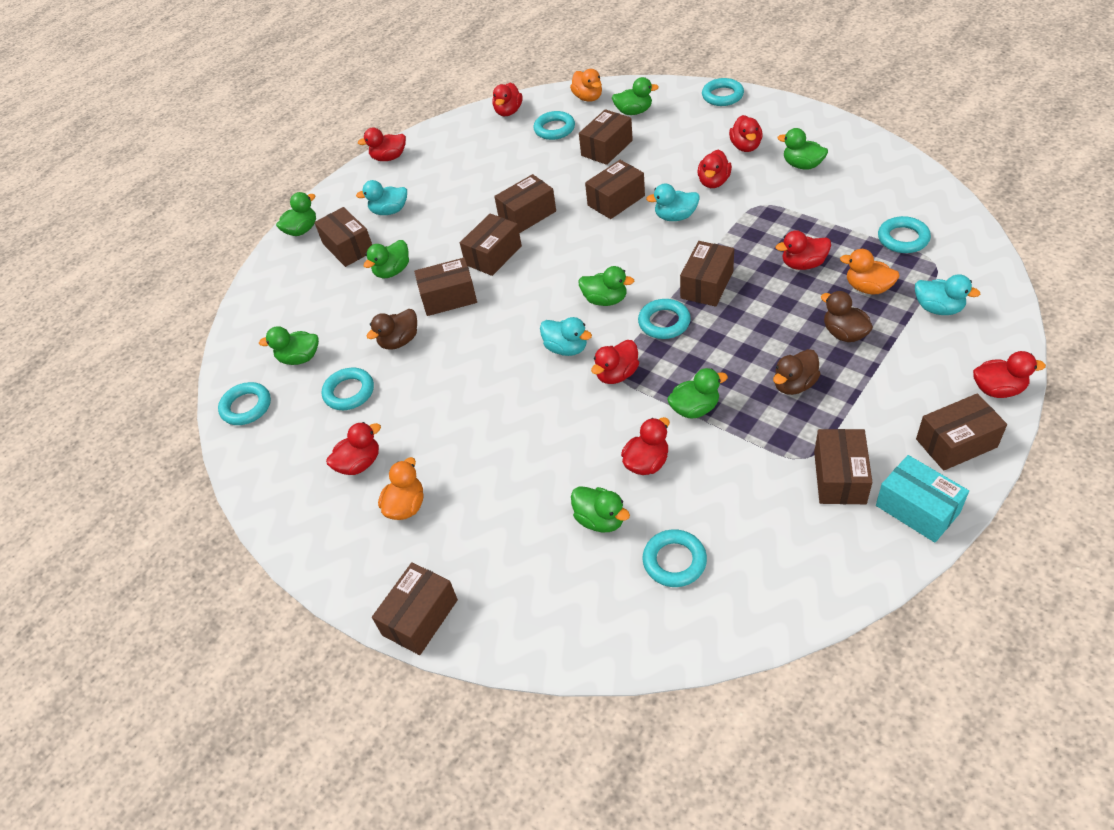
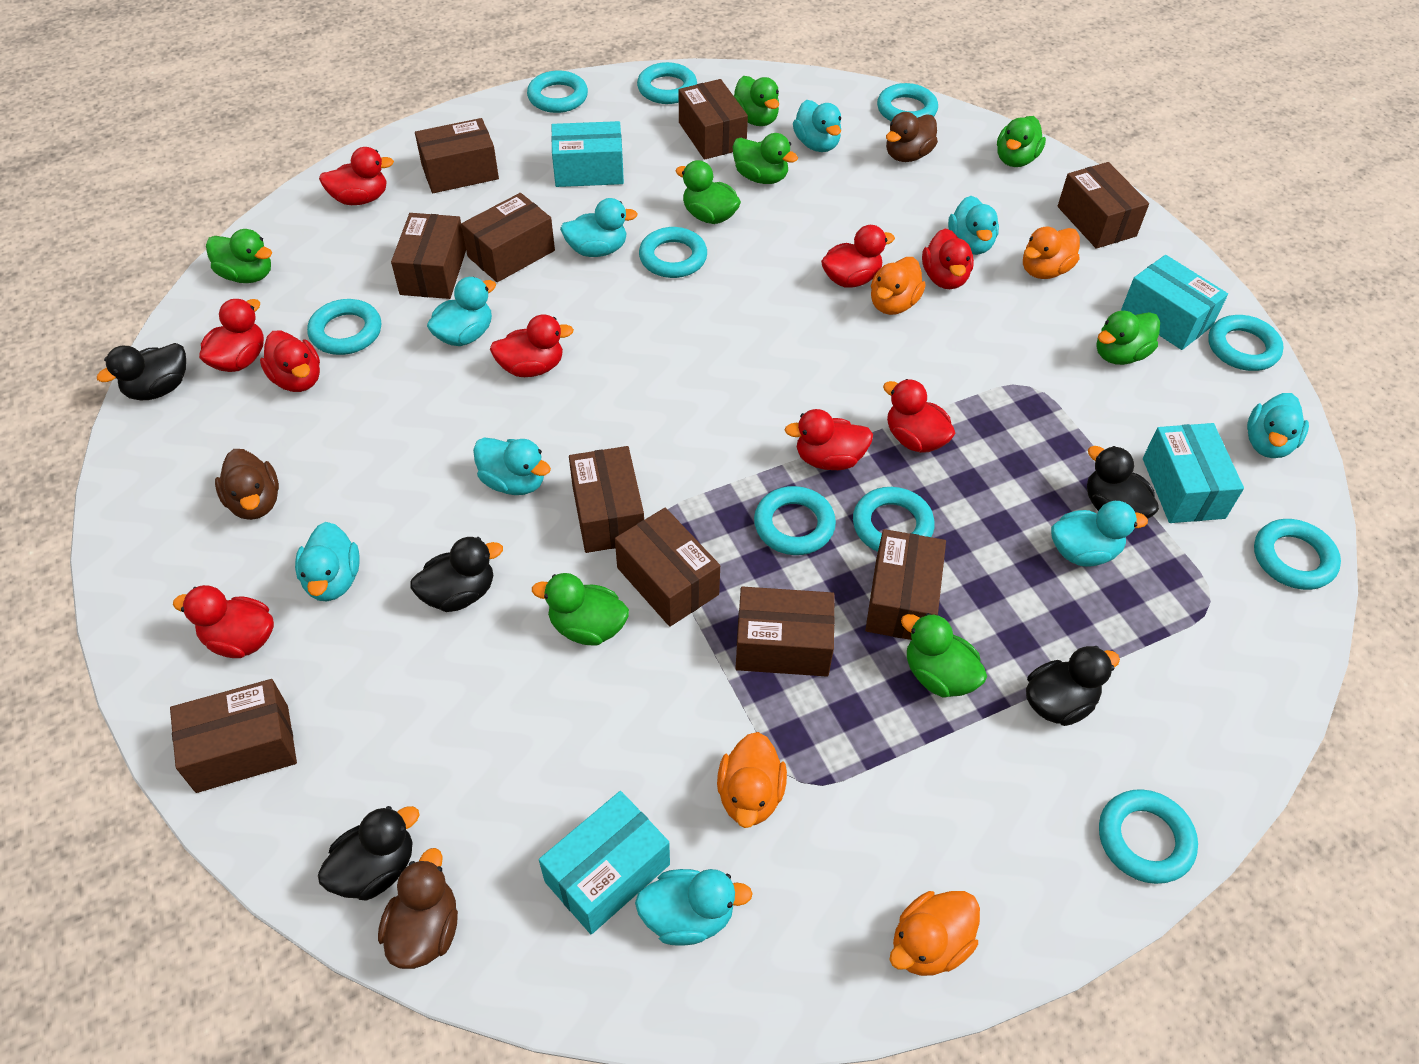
black duck: none = 0 -> [97,343,186,400] [318,806,419,901] [410,537,503,612] [1026,646,1120,726] [1087,446,1159,519] = 5
orange duck: [378,457,423,520] [570,69,602,102] [840,249,900,294] = 3 -> [717,732,787,828] [871,257,926,315] [889,891,980,976] [1023,227,1080,279] = 4
turquoise box: [876,455,969,543] = 1 -> [539,791,670,934] [551,121,624,187] [1121,255,1228,350] [1143,423,1244,523] = 4
turquoise duck: [356,180,407,215] [540,317,592,356] [646,184,700,221] [915,274,980,315] = 4 -> [295,522,360,601] [427,277,496,346] [473,437,551,495] [560,198,638,257] [635,869,753,946] [793,100,841,152] [948,196,999,255] [1051,501,1148,567] [1247,393,1309,458] = 9
turquoise ring: [218,382,271,425] [322,368,374,410] [534,111,575,140] [638,299,691,339] [642,529,707,587] [702,78,744,106] [878,216,931,253] = 7 -> [307,299,381,355] [527,71,588,113] [637,62,697,104] [639,227,707,278] [754,486,836,555] [853,487,935,552] [877,83,938,121] [1099,789,1198,884] [1208,315,1284,371] [1254,519,1341,590] = 10

